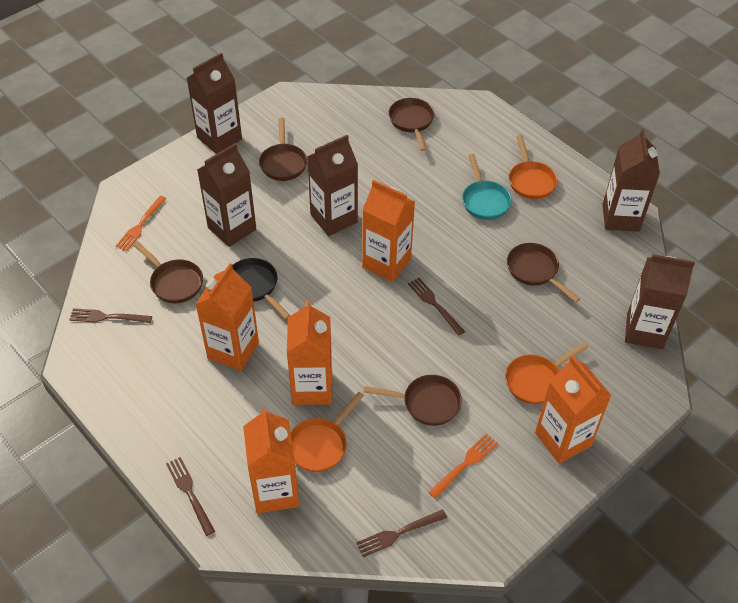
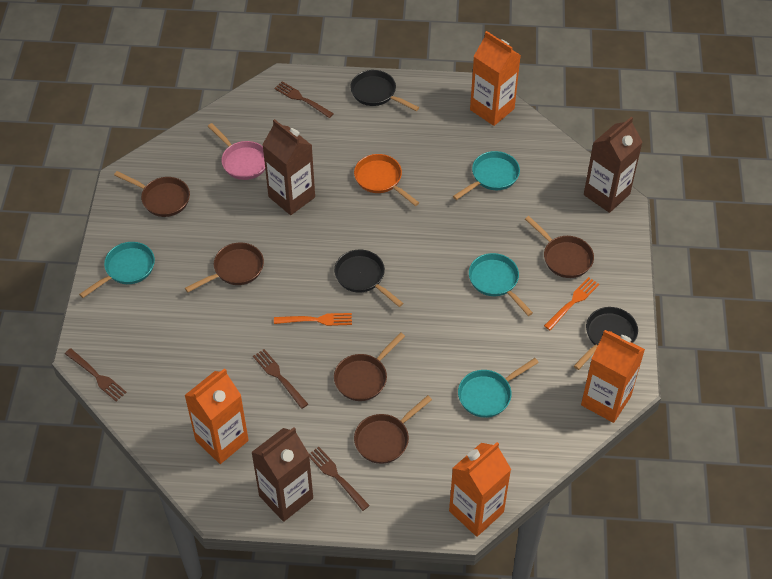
black pan: [232,258,291,319] = 1 -> [334,249,403,307] [350,70,419,111] [574,307,638,370] = 3
brown carton: [187,53,242,154] [197,143,256,247] [307,135,358,236] [602,129,660,232] [625,254,695,349] = 5 -> [251,427,313,522] [262,119,315,215] [584,117,642,213] = 3
orange carton: [196,263,259,371] [243,407,299,513] [287,300,332,405] [362,180,415,282] [535,356,612,464] = 5 -> [184,368,249,464] [449,442,511,537] [470,31,521,126] [581,330,645,423] = 4
orange pan: [291,392,364,472] [505,342,588,404] [509,135,558,199] = 3 -> [354,154,419,206] = 1
pink pan: none = 0 -> [208,123,265,180] = 1
turquoise pan: [462,154,512,220] = 1 -> [79,242,155,298] [453,151,520,200] [458,358,539,418] [469,253,533,316] = 4

